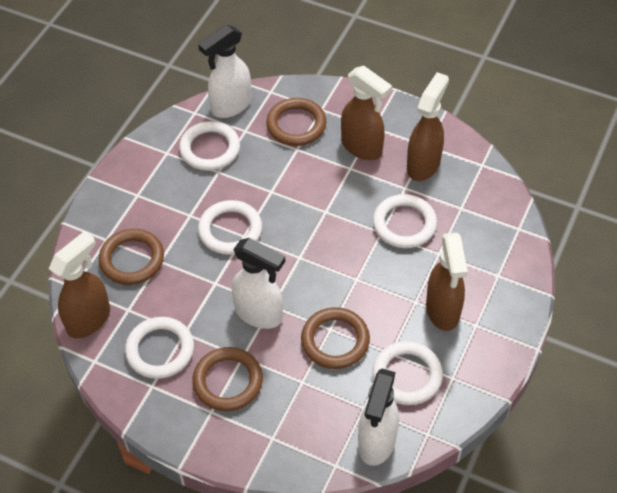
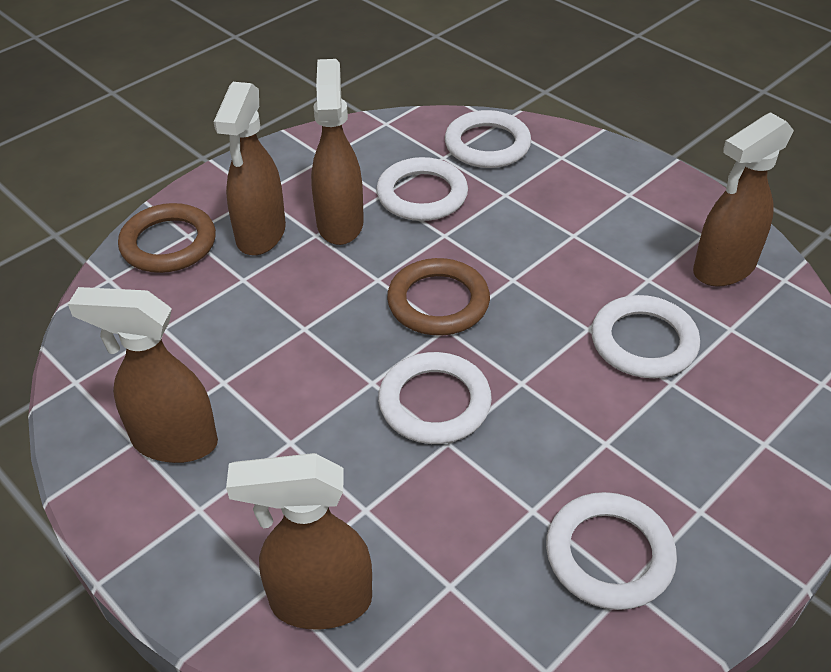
brown ring: [99,229,164,285] [192,347,263,411] [266,98,327,146] [301,307,370,369] = 4 -> [118,203,216,273] [387,258,490,335] = 2
brown spray bottle: [49,231,110,338] [341,65,392,160] [407,72,449,181] [426,233,468,331] = 4 -> [68,287,218,463] [214,82,286,255] [226,453,372,630] [311,59,364,245] [693,112,794,287] = 5
white spray bottle: [198,24,252,118] [232,238,285,329] [358,369,399,466] = 3 -> none = 0

